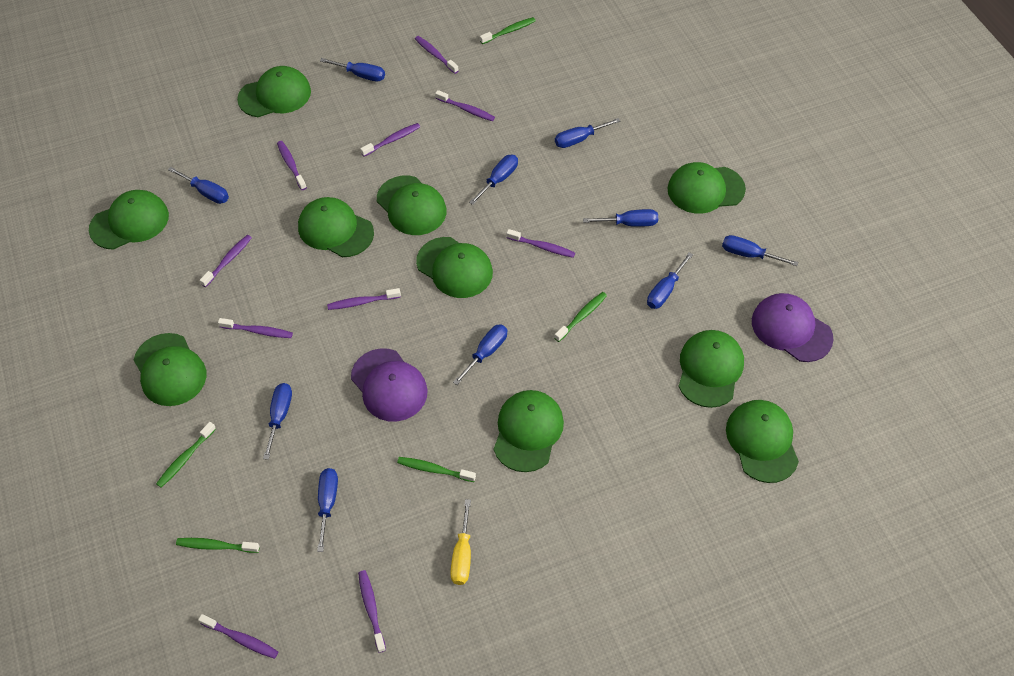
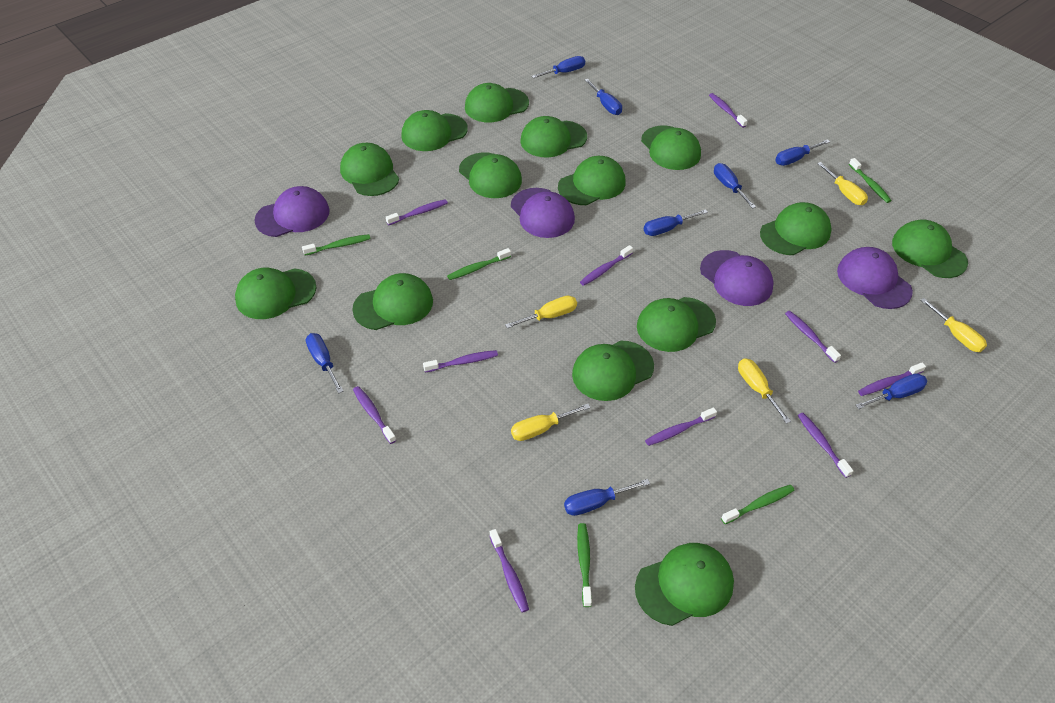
blue screwdriver: [168,167,229,204] [263,383,292,460] [317,468,338,552] [320,58,385,82] [453,324,507,385] [469,155,518,205] [555,118,620,148] [583,209,658,227] [647,252,693,309] [722,235,798,266] = 10 -> [306,333,344,393] [531,56,585,78] [564,479,650,516] [585,79,622,115] [644,209,708,236] [714,163,756,209] [775,139,830,166] [856,373,927,409] = 8
green cap: [89,190,169,250] [134,333,206,406] [237,66,311,117] [298,197,374,257] [377,176,447,235] [416,237,493,298] [494,390,564,472] [668,162,746,214] [678,330,744,408] [726,400,799,483] = 10 -> [235,268,317,319] [340,143,399,196] [352,273,433,330] [402,110,468,151] [459,152,522,198] [465,83,529,122] [520,116,587,157] [558,156,626,205] [572,340,654,401] [635,543,734,626] [637,297,716,352] [641,126,701,170] [760,202,832,255] [892,220,968,278] = 14
purple cap: [351,348,428,422] [752,293,834,362] = 2 -> [254,186,330,237] [511,188,575,238] [700,250,774,306] [837,247,913,309] = 4
yellow screwdriver: [450,499,471,585] = 1 -> [505,296,577,329] [511,404,591,441] [738,358,791,424] [817,162,868,205] [921,298,987,352] = 5

